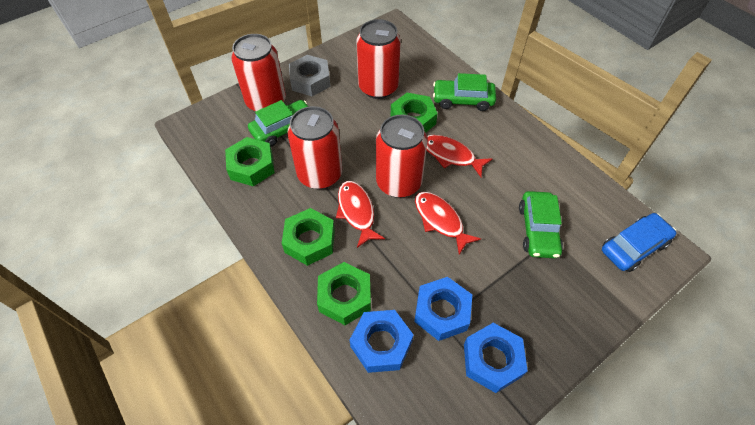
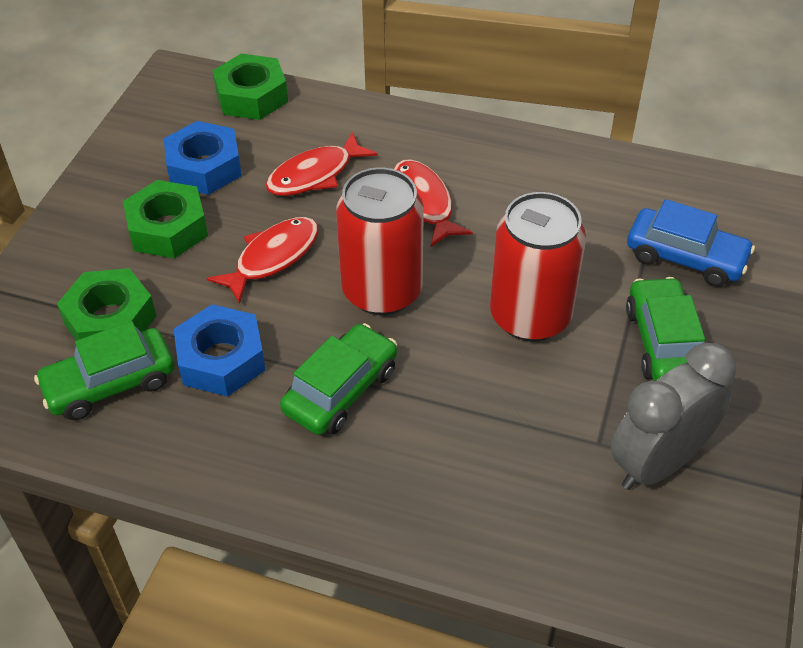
blue nut: [350,310,414,373] [414,277,472,341] [464,323,528,393] = 3 -> [164,121,242,195] [174,304,266,397] = 2
green nut: [225,137,275,186] [282,208,335,266] [317,262,371,325] [391,93,438,133] = 4 -> [57,268,157,341] [123,180,208,258] [213,53,288,120] = 3
grey clock: none = 0 -> [611,343,736,490] = 1
grey nut: [289,55,331,96] = 1 -> none = 0
red can: [231,34,286,112] [287,106,342,189] [356,19,401,99] [376,115,428,198] = 4 -> [336,168,424,315] [490,192,586,342] = 2

